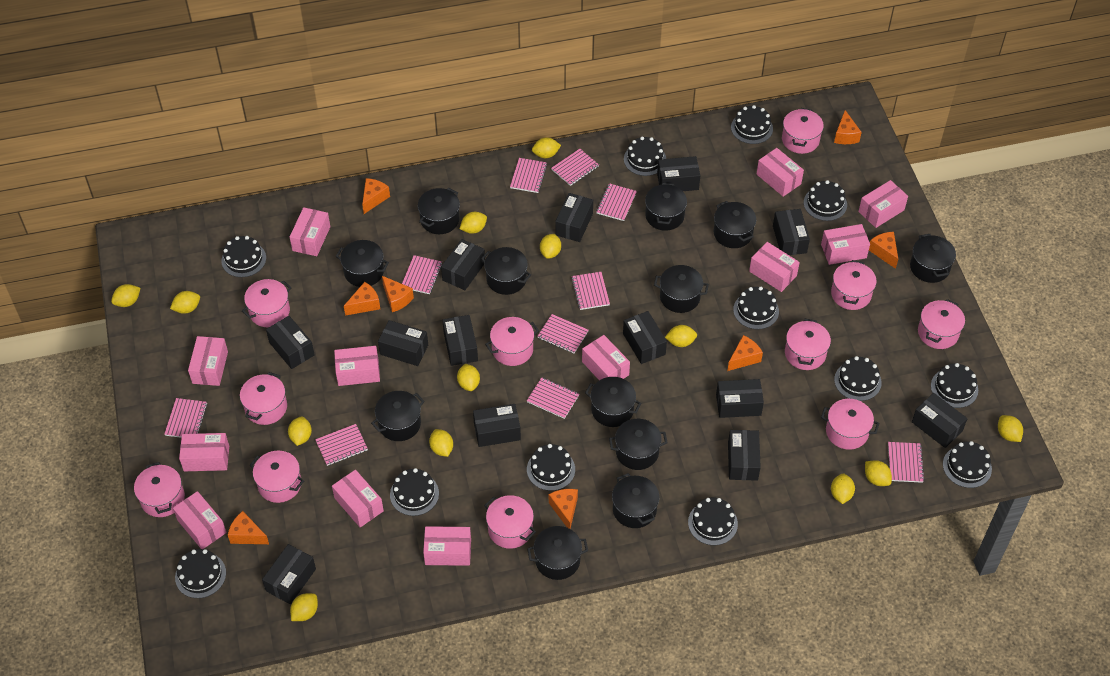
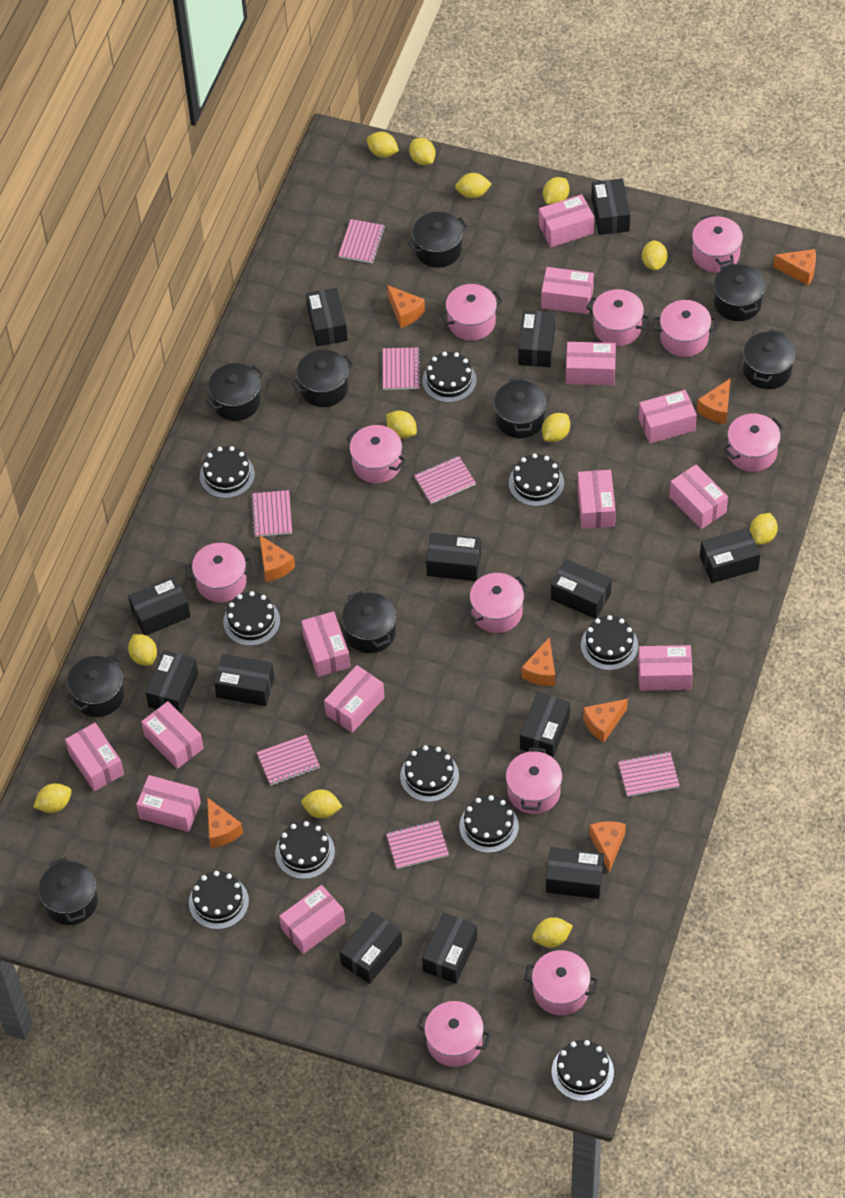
black cake: [175,549,226,598] [221,236,266,277] [390,468,439,516] [527,444,575,491] [624,137,666,176] [688,498,738,545] [731,105,773,144] [733,287,779,329] [804,180,847,221] [834,356,882,401] [931,363,978,408] [943,441,992,488] = 12 -> [189,871,249,929] [200,446,255,498] [223,591,280,646] [275,821,335,879] [400,745,459,802] [422,352,476,403] [459,795,519,853] [509,453,564,506] [552,1040,614,1101] [581,615,638,670] = 10
black pot: [336,240,389,287] [371,391,425,441] [418,188,460,234] [481,247,531,295] [527,526,588,580] [585,377,642,427] [609,419,668,470] [612,473,659,528] [645,183,687,231] [654,265,709,313] [714,201,756,248] [910,234,956,283] = 12 -> [39,857,98,925] [68,654,124,717] [206,363,263,421] [292,350,354,407] [342,590,396,653] [407,212,468,268] [494,378,546,438] [714,262,765,321] [743,329,795,389] = 9
pink box: [173,491,227,549] [179,433,229,471] [188,336,228,386] [290,207,330,256] [332,470,384,528] [334,346,380,386] [423,526,471,566] [582,335,630,380] [749,242,800,292] [757,148,804,197] [821,224,870,265] [858,180,908,228] = 12 -> [65,723,124,791] [136,775,201,832] [141,701,204,769] [279,885,345,954] [301,611,350,677] [324,665,385,733] [539,194,594,247] [541,267,594,314] [566,342,616,385] [577,470,616,529] [638,645,693,691] [639,390,697,443] [670,465,728,529] = 13
pink notebook: [164,398,208,438] [315,424,368,466] [402,255,442,294] [510,158,547,193] [527,377,579,419] [537,314,588,353] [551,149,599,186] [571,272,610,310] [596,183,637,221] [888,442,925,483] = 10 -> [251,490,292,537] [257,735,320,786] [338,219,385,263] [383,347,421,390] [386,820,449,869] [414,456,476,504] [618,751,680,797] = 7
yellow lemon: [111,284,140,307] [170,291,200,314] [288,416,312,446] [290,593,318,621] [429,429,453,457] [457,364,480,391] [460,212,487,234] [532,137,561,158] [540,234,561,259] [665,325,697,347] [831,474,855,504] [865,460,892,486] [998,415,1023,442] = 13 -> [34,783,72,813] [128,634,157,665] [301,789,343,818] [367,132,399,157] [386,410,417,438] [409,138,436,165] [455,173,492,198] [532,917,573,948] [542,413,570,442] [543,177,569,204] [642,240,668,271] [750,513,778,545] = 12

